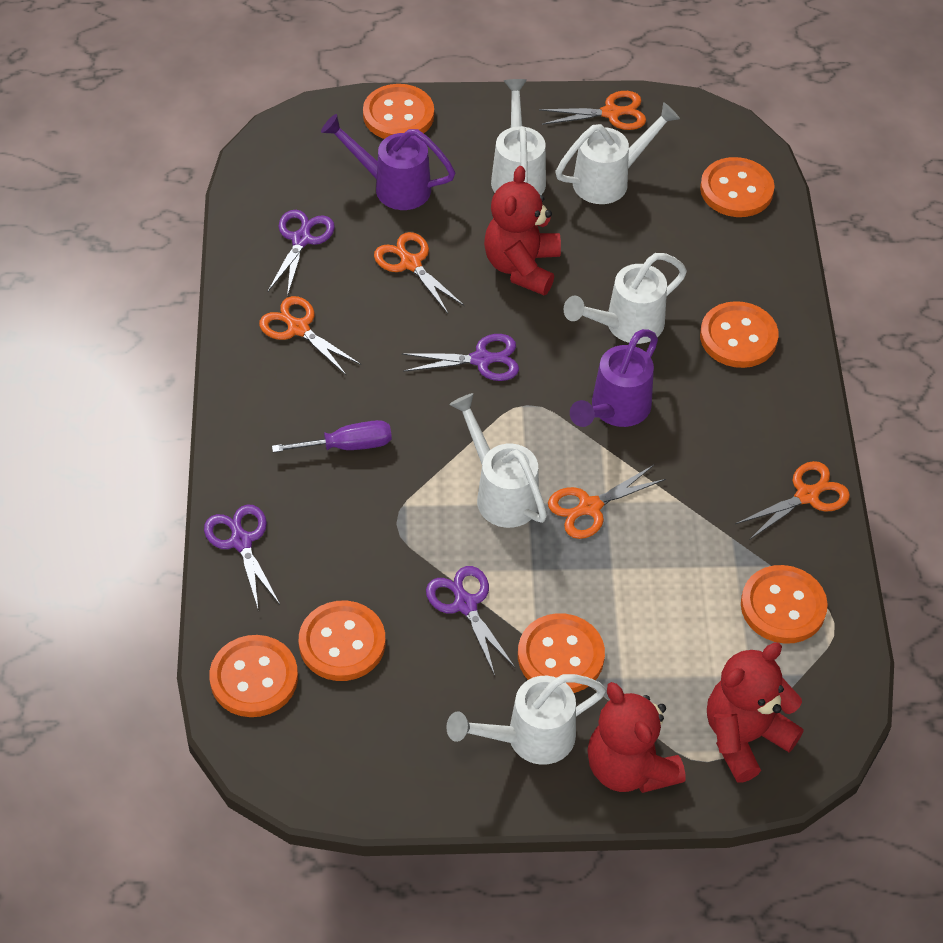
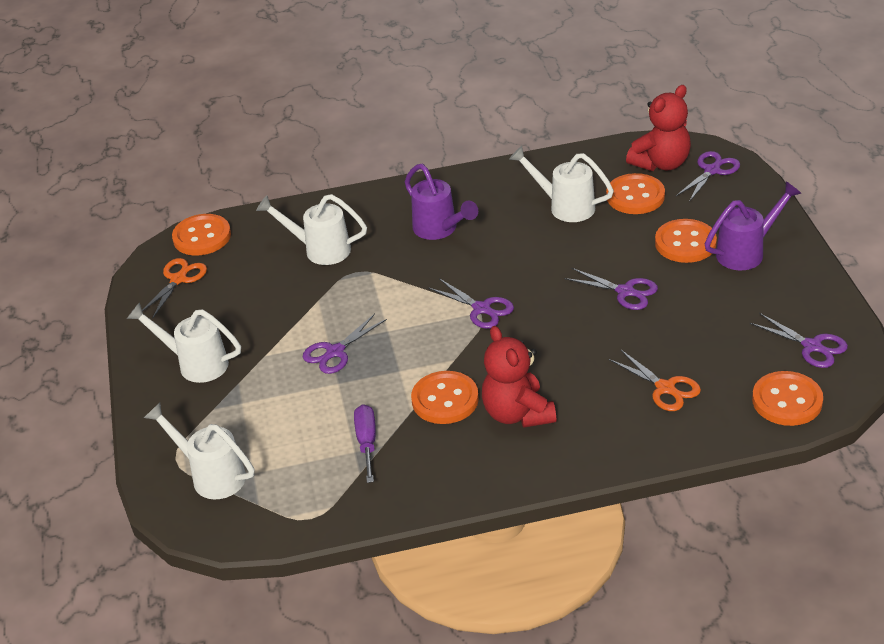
orange button: [209,635,298,717] [299,601,385,681] [363,84,434,139] [518,613,605,693] [700,157,774,217] [700,301,779,368] [741,565,828,644] = 7 -> [172,214,231,256] [411,371,479,424] [606,173,665,214] [655,219,717,263] [752,371,823,426] = 5
orange scissors: [259,296,362,376] [374,232,465,314] [539,91,646,130] [548,465,666,539] [735,461,850,540] = 5 -> [142,258,207,319] [609,350,701,411] = 2
purple scissors: [204,505,280,608] [268,210,335,296] [402,334,519,381] [426,566,515,676] = 4 -> [303,314,387,374] [429,278,514,329] [564,268,658,310] [676,151,740,202] [750,313,848,368] = 5
red teddy bear: [484,166,561,295] [587,682,686,793] [707,643,804,783] = 3 -> [482,326,556,428] [626,85,691,171] = 2
white watering can: [446,674,606,765] [449,393,547,528] [491,79,546,195] [555,102,680,204] [563,253,687,344] = 5 -> [127,302,241,383] [144,402,254,499] [256,194,367,265] [509,146,614,222] = 4

